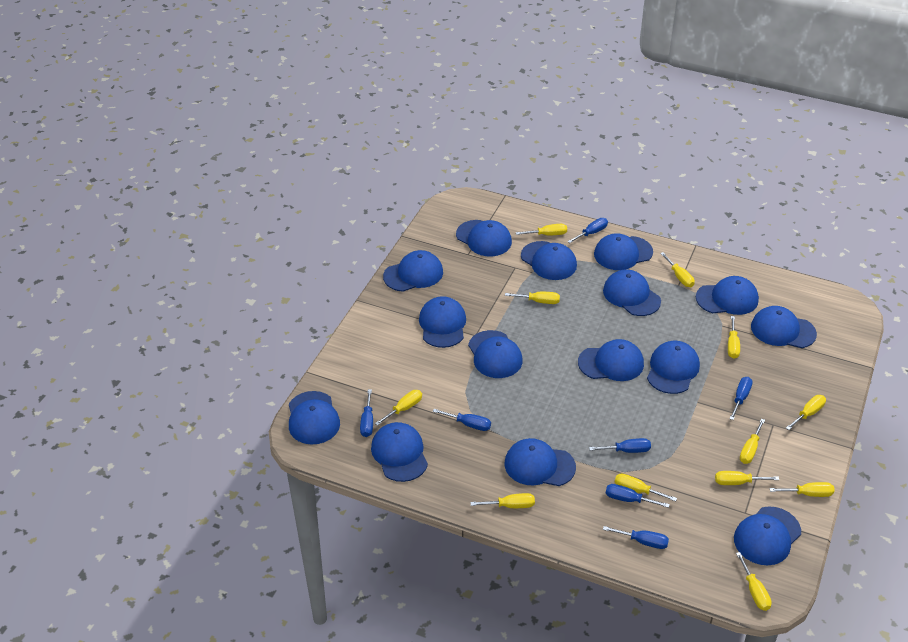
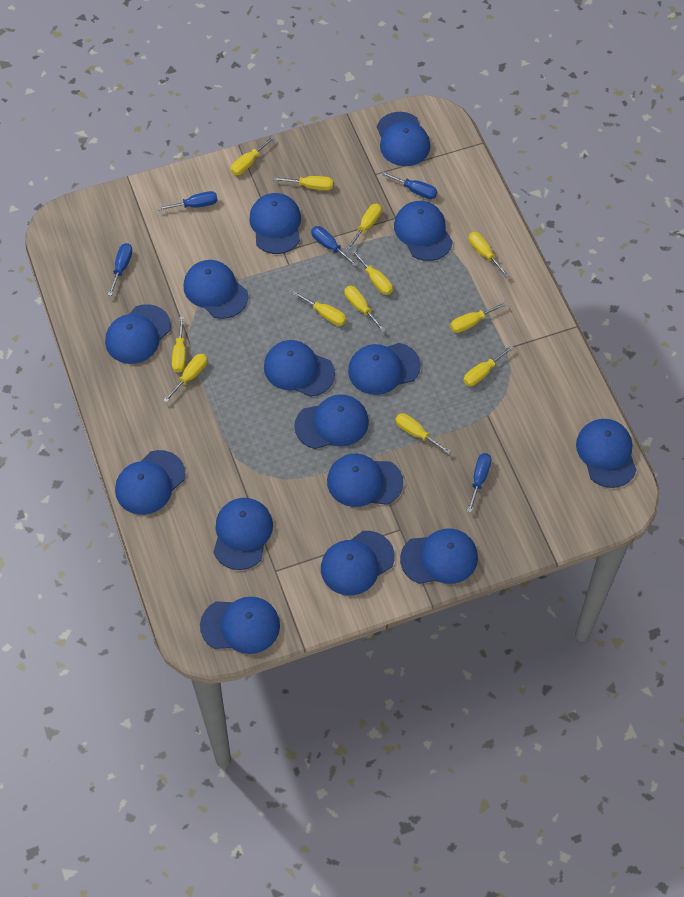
blue screwdriver: [360,389,373,437] [433,409,491,431] [567,218,608,243] [589,438,651,453] [603,526,669,549] [606,484,670,508] [729,377,753,420] = 7 -> [108,243,132,296] [157,191,218,211] [311,226,358,266] [381,172,437,199] [467,453,492,513] = 5

